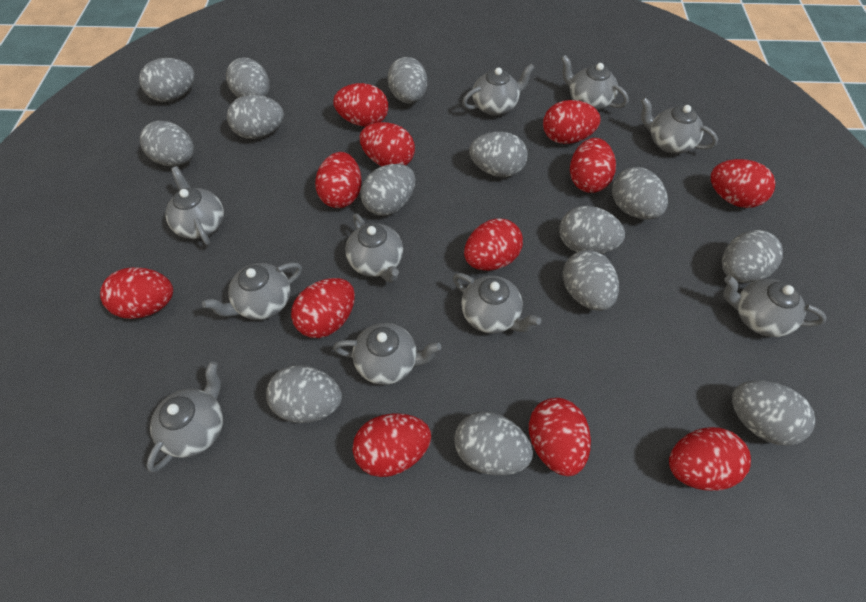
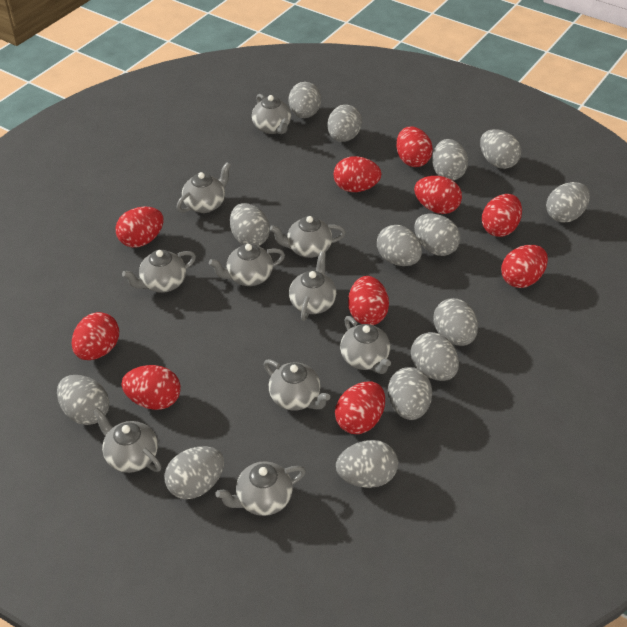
red egg: [100,267,173,319] [291,278,355,338] [315,152,362,208] [333,83,388,127] [352,413,431,477] [360,122,415,166] [464,218,523,271] [529,398,591,476] [543,100,600,144] [570,138,616,193] [669,427,751,491] [711,159,775,208] = 12 -> [72,312,119,360] [115,207,163,247] [122,365,181,410] [334,156,382,192] [335,382,385,434] [348,276,389,325] [396,126,433,167] [414,176,462,214] [482,194,522,237] [501,245,548,288] = 10

